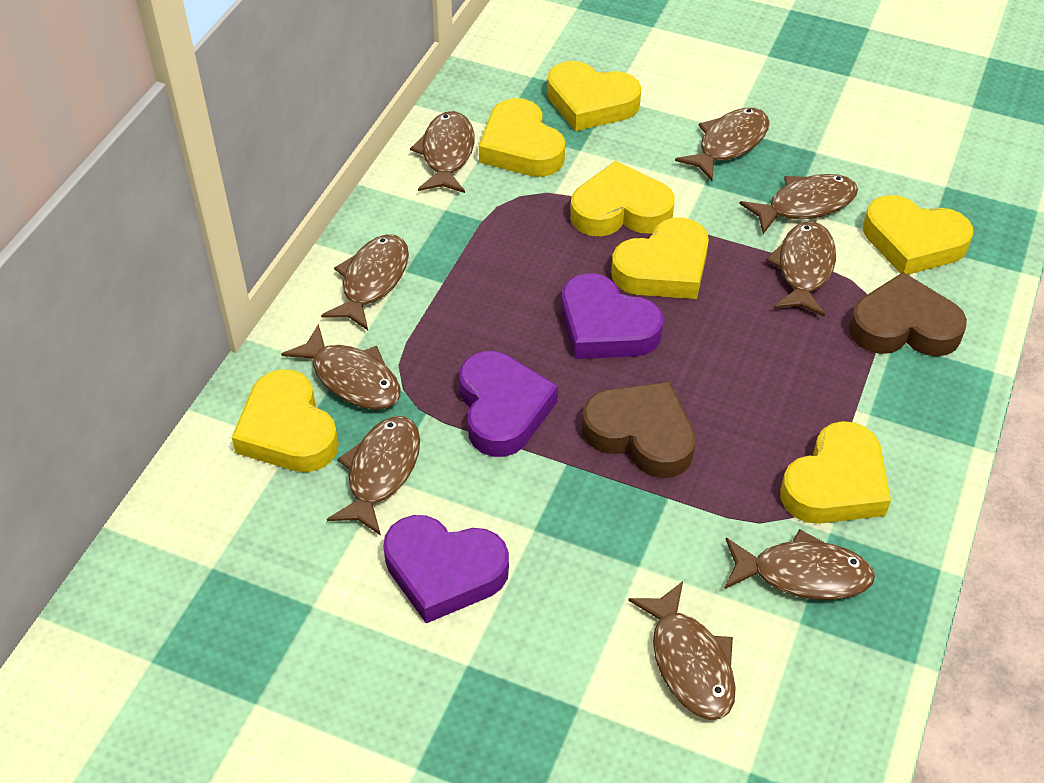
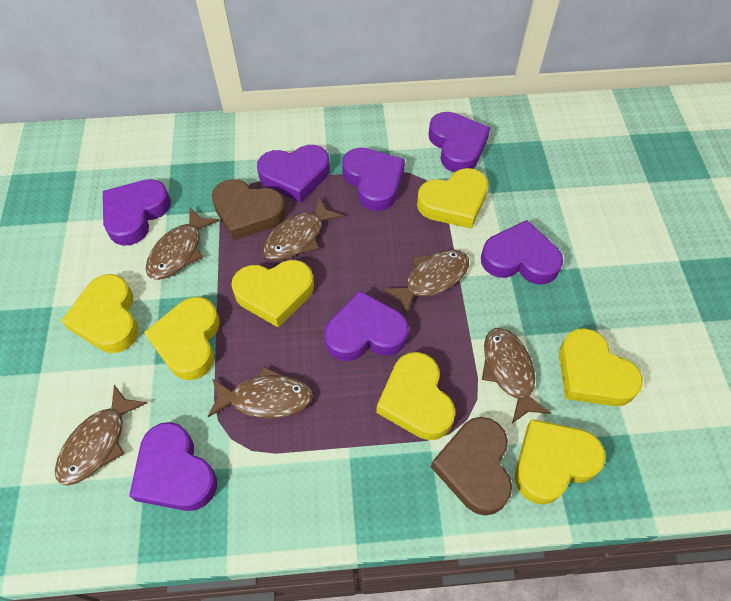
brown fish: [281,324,400,410] [321,234,409,330] [327,416,420,536] [410,111,474,193] [628,581,736,720] [675,108,769,181] [724,529,875,600] [739,174,858,234] [766,221,836,317] = 9 -> [55,385,147,486] [146,208,219,280] [208,367,313,418] [263,197,343,260] [383,249,469,316] [482,328,551,423] = 6
purple heart: [383,515,509,623] [459,351,558,457] [561,273,663,359] = 3 -> [103,179,171,246] [129,422,217,511] [257,145,330,202] [324,290,409,361] [342,148,405,211] [428,112,490,172] [481,220,563,284] = 7

